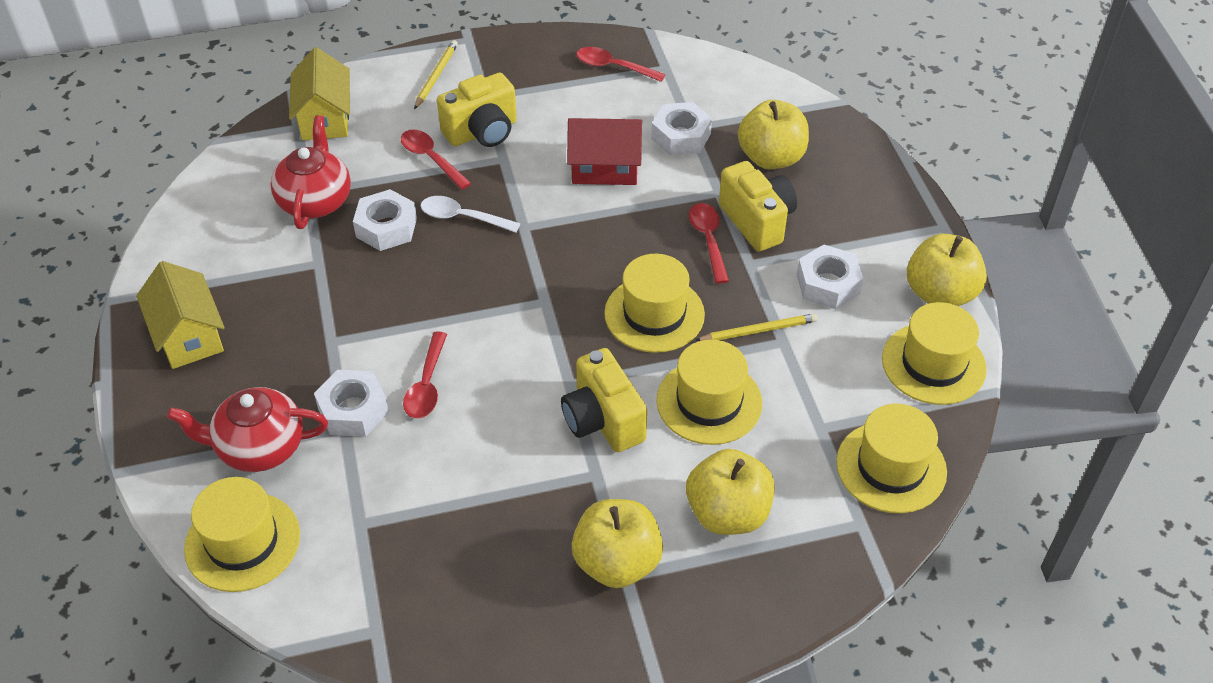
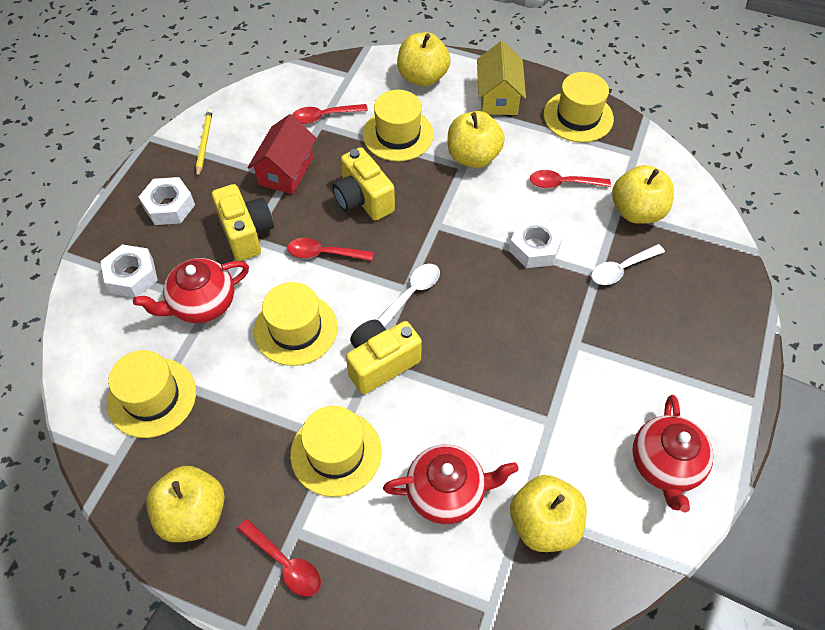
red teapot: [167,387,328,472] [270,115,351,229] = 2 -> [133,258,249,323] [383,445,519,524] [632,395,713,512] = 3
white nut: [314,370,389,436] [353,189,417,251] [651,102,712,155] [797,245,864,309] = 4 -> [100,244,158,297] [139,177,195,225] [509,218,563,268] = 3
white spoon: [421,196,520,233] = 1 -> [377,264,440,327] [592,244,665,285] = 2
yellow apple: [572,499,663,588] [686,449,774,535] [738,100,809,169] [907,234,987,306] = 4 -> [146,466,225,542] [397,32,451,87] [448,111,505,168] [510,475,587,552] [612,165,674,224] = 5
yellow house: [136,261,225,369] [289,47,350,140] = 2 -> [477,41,526,115] = 1
yellow pencil: [414,40,458,109] [695,313,818,341] = 2 -> [196,109,213,178] = 1

